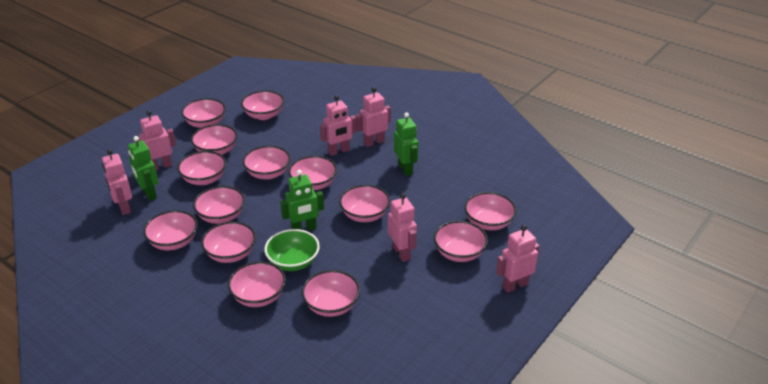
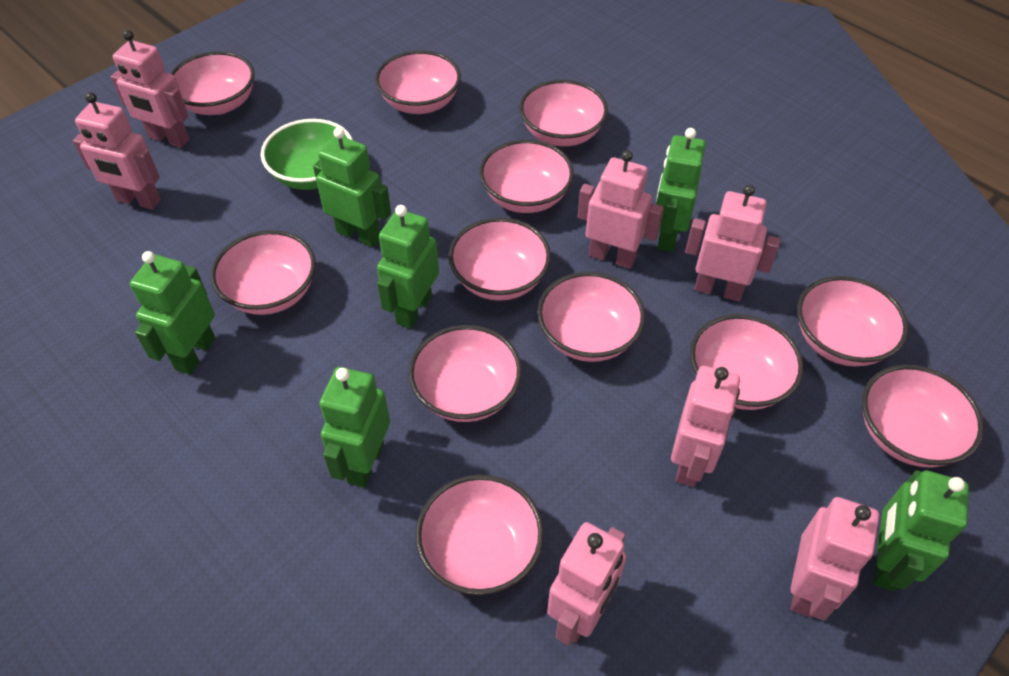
green robot: [128,136,158,201] [280,170,324,230] [394,112,418,176] = 3 -> [130,251,215,375] [313,127,391,247] [319,367,390,488] [377,205,439,329] [656,128,706,252] [873,470,969,591] = 6
pink bowl: [143,210,198,250] [177,151,226,185] [181,98,226,128] [191,124,237,155] [193,186,245,224] [201,222,256,263] [228,262,286,307] [241,90,284,120] [243,146,291,180] [288,156,337,190] [302,270,360,317] [339,185,390,222] [434,221,488,262] [465,192,517,230] = 14 -> [170,51,255,115] [211,230,316,315] [375,50,461,114] [409,325,522,422] [415,475,544,595] [449,218,551,301] [479,140,574,213] [519,80,608,146] [537,272,645,362] [690,314,804,410] [797,276,908,366] [862,365,984,468] = 12
pink robot: [102,149,132,215] [134,110,176,170] [320,95,357,156] [356,87,391,147] [388,193,417,262] [496,225,540,293] = 6 -> [73,92,161,210] [111,30,189,148] [547,522,626,646] [578,150,664,269] [671,366,740,487] [685,184,781,301] [791,497,879,621] = 7

